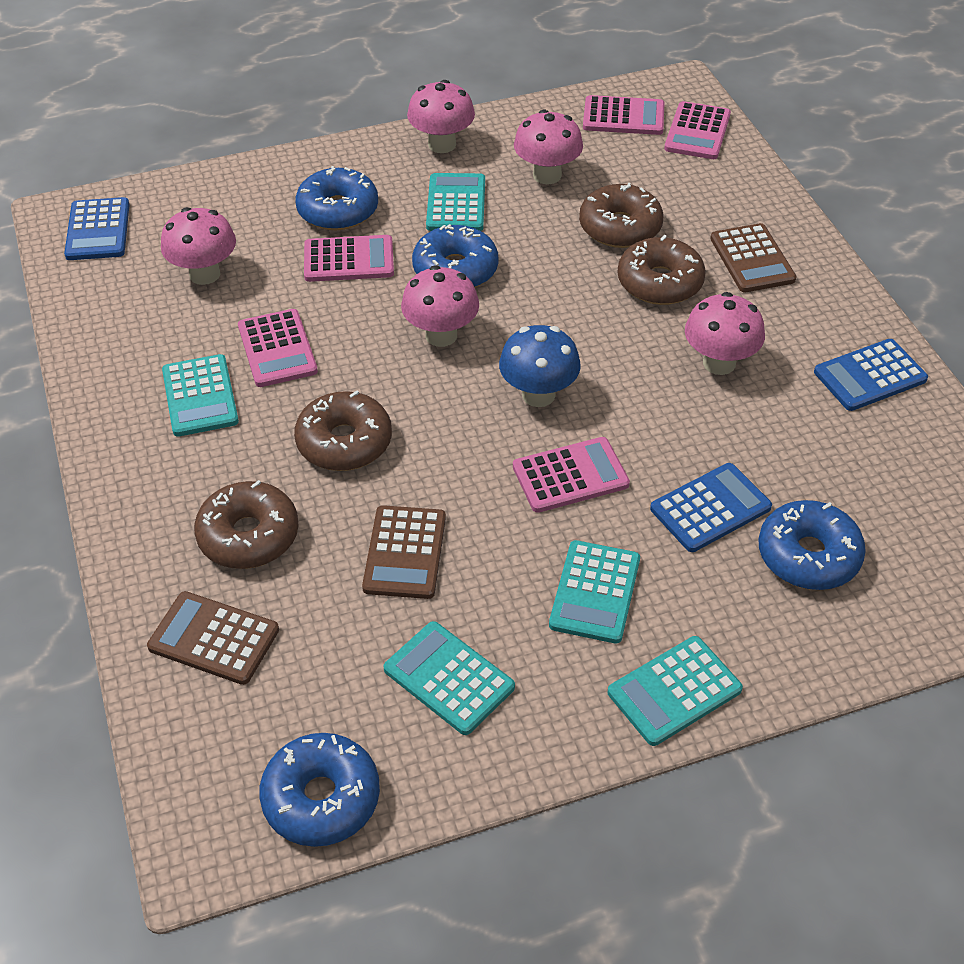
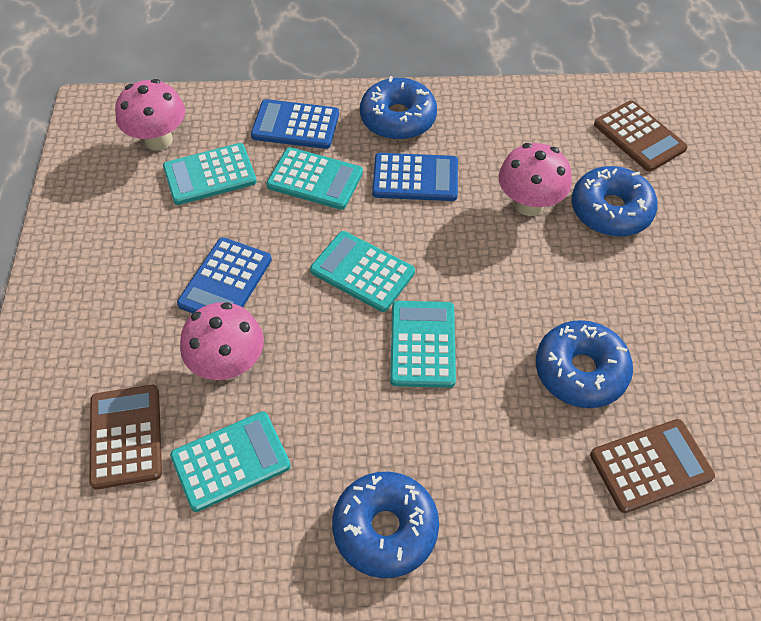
blue mushroom: [499,325,581,407] = 1 -> none = 0
brown donut: [194,480,299,569] [294,390,392,471] [579,183,664,248] [618,235,706,305] = 4 -> none = 0
pink calculator: [238,309,318,387] [304,235,394,282] [513,437,630,513] [583,95,665,135] [664,101,731,159] = 5 -> none = 0
pink mushroom: [161,207,236,285] [401,265,479,347] [407,80,475,153] [514,110,583,184] [685,292,765,375] = 5 -> [115,79,185,151] [180,302,264,380] [499,143,572,216] = 3

